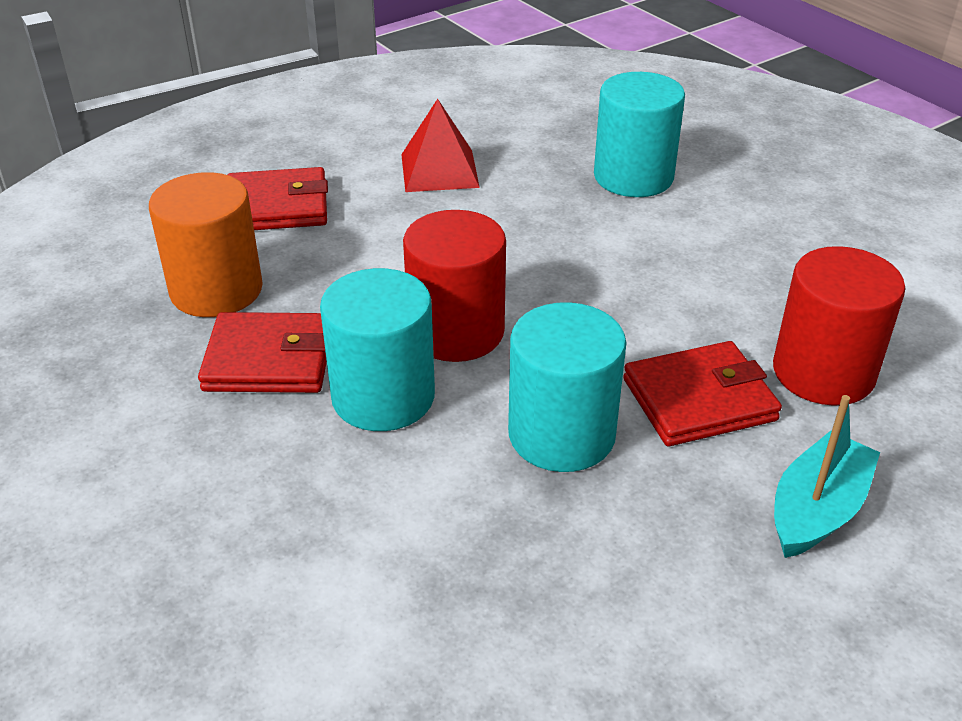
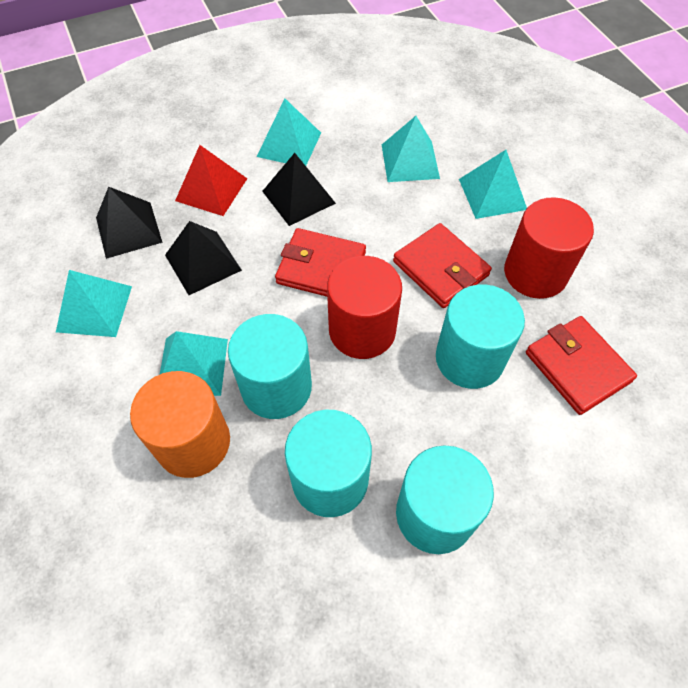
black pyramid: none = 0 -> [96,187,163,259] [165,221,242,295] [262,153,336,226] = 3
turquoise boat: [774,395,880,558] = 1 -> none = 0
turquoise cylinder: [320,268,435,431] [508,302,627,472] [594,72,685,197] = 3 -> [228,314,312,419] [285,410,372,517] [396,445,494,554] [436,285,525,389] = 4
turquoise pyramid: none = 0 -> [56,270,132,337] [160,331,228,396] [257,98,321,166] [382,116,440,182] [459,150,527,219] = 5

